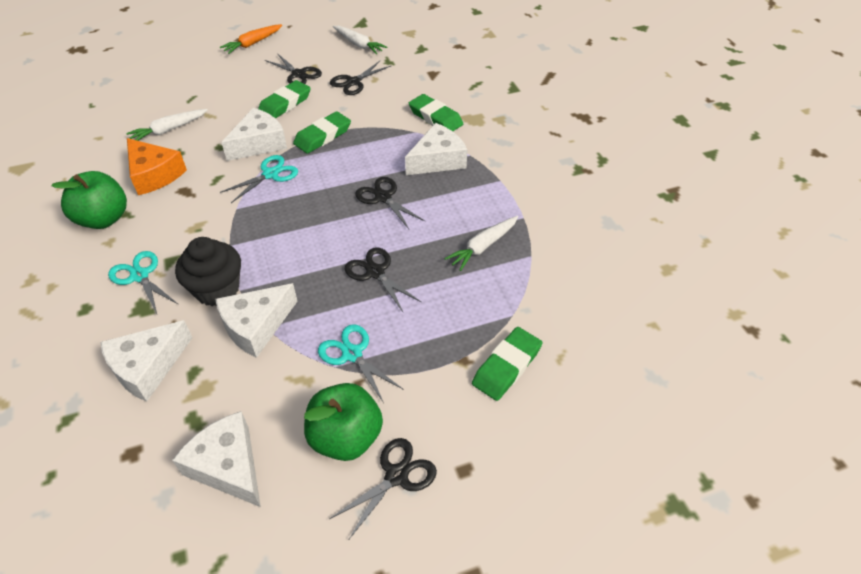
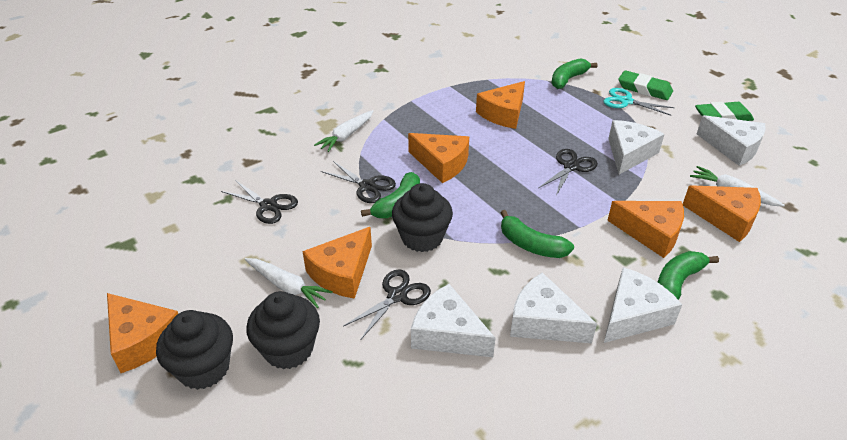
black cupcake: [175,237,241,306] = 1 -> [156,310,233,390] [246,291,320,369] [392,183,453,252] = 3
black scissors: [265,53,322,84] [329,438,437,539] [330,61,391,95] [345,247,422,312] [355,177,425,229] = 5 -> [221,180,298,224] [321,161,396,203] [343,269,431,340] [539,149,598,196] = 4
green apple: [51,171,127,229] [304,383,383,461] = 2 -> none = 0
green banana: none = 0 -> [361,172,420,218] [500,210,574,258] [551,58,598,89] [658,251,719,300] = 4
green eraser: [258,80,311,118] [293,111,351,154] [409,94,463,131] [472,327,542,401] = 4 -> [618,70,673,100] [695,102,754,121] = 2
orange carrot: [220,24,282,54] = 1 -> none = 0
orange cheese: [127,138,187,195] = 1 -> [107,293,178,373] [302,227,372,299] [408,133,469,183] [476,81,525,129] [607,201,684,258] [683,185,761,242] = 6
turquoise scissors: [108,251,179,314] [220,155,298,203] [318,324,404,403] = 3 -> [603,88,675,116] = 1

